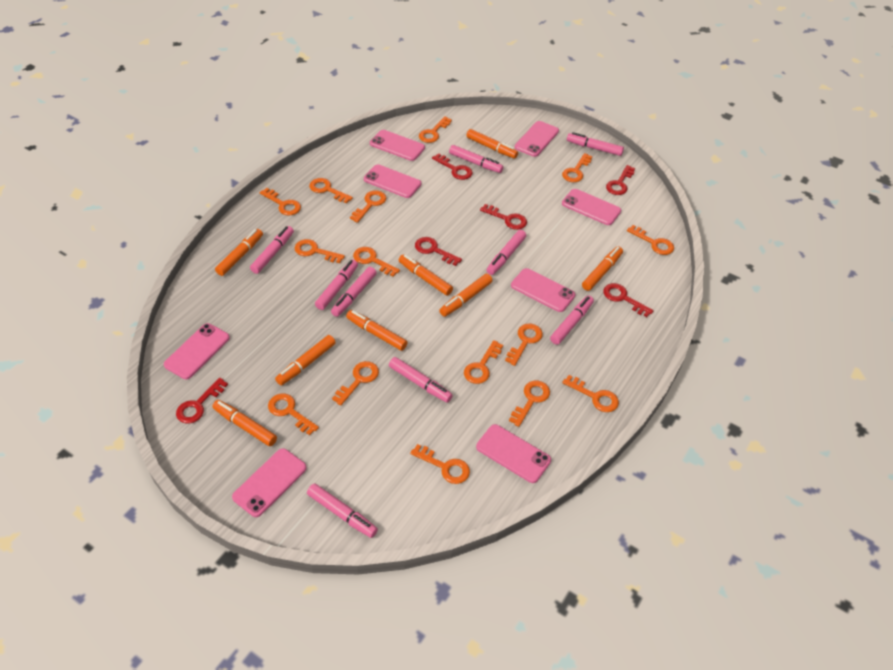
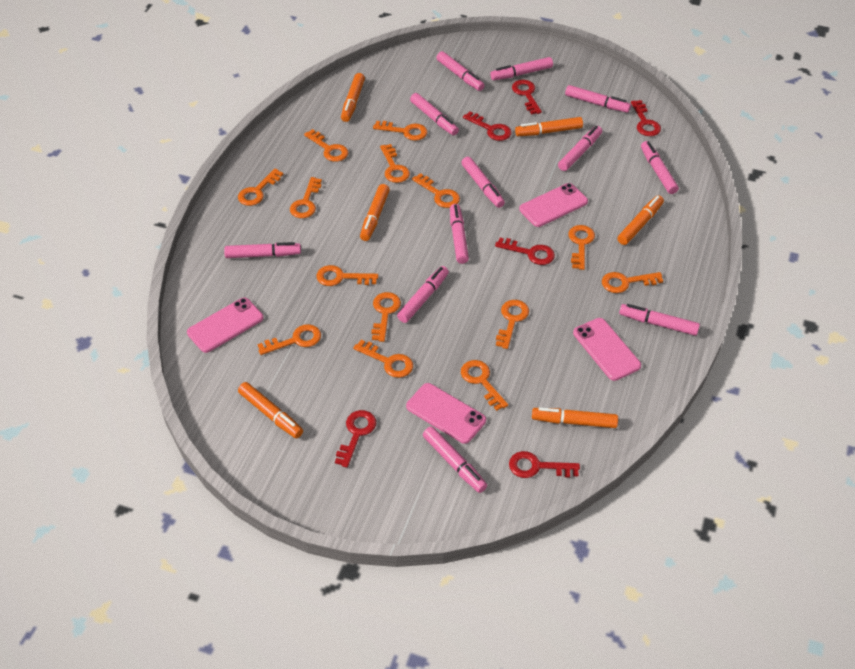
orange key: [260,188,301,215] [268,393,319,435] [295,239,345,263] [309,178,353,204] [332,361,379,406] [350,190,386,223] [353,247,400,277] [410,444,470,484] [419,116,452,143] [464,340,503,384] [505,324,543,366] [509,381,550,427] [562,153,592,182] [562,375,619,412] [627,225,674,255] = 15 -> [238,169,283,206] [257,324,321,355] [290,177,322,218] [304,129,348,162] [316,265,378,286] [353,340,413,378] [371,292,401,342] [373,121,427,141] [380,144,410,183] [412,173,460,208] [461,360,508,411] [496,300,529,349] [568,225,595,270] [602,272,663,293] = 14
orange marker: [212,400,277,446] [215,229,263,276] [275,335,336,385] [346,310,408,351] [399,254,453,296] [439,274,493,317] [466,129,518,158] [582,246,623,291] = 8 -> [238,382,303,438] [341,73,365,122] [360,184,390,241] [515,117,583,136] [532,407,618,428] [617,196,664,245] = 6
pink marker: [250,226,294,274] [307,484,378,538] [315,259,358,310] [331,267,377,317] [389,357,453,403] [449,145,503,173] [487,230,526,275] [550,296,594,345] [567,132,624,156] = 9 -> [224,242,301,258] [397,266,449,323] [410,93,459,135] [423,426,487,493] [436,51,485,91] [450,204,469,264] [461,157,505,208] [490,57,553,80] [558,126,602,171] [565,85,631,113] [619,304,700,336] [641,141,679,194] = 12
pink phone: [164,323,230,379] [232,448,307,517] [364,164,421,198] [370,130,425,161] [476,424,551,483] [511,268,576,312] [515,121,559,157] [562,189,621,225] = 8 -> [187,298,264,353] [406,383,486,444] [519,183,588,227] [573,318,641,381] = 4

